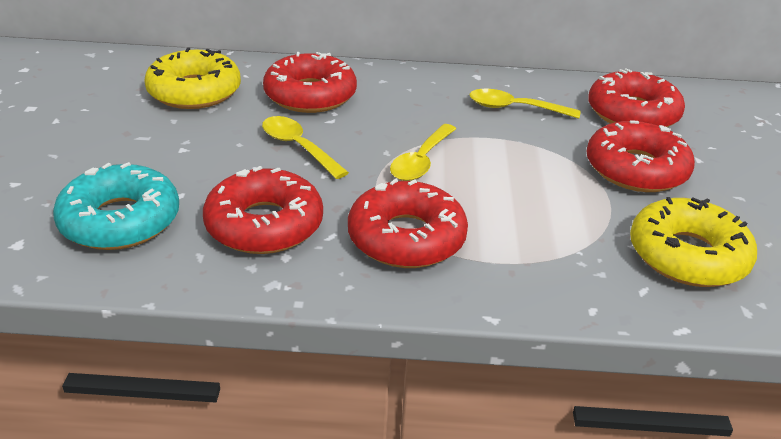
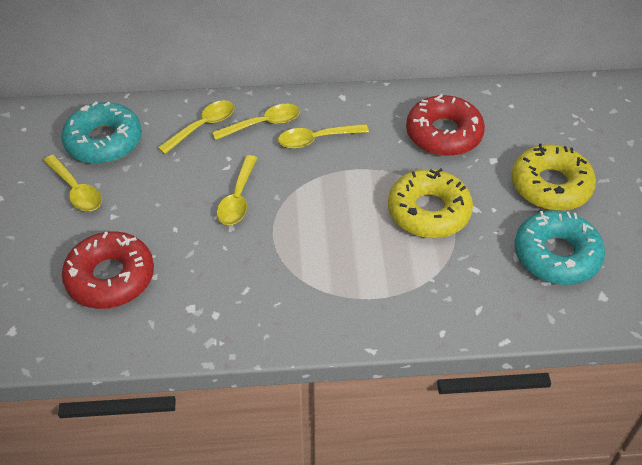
red donut: [203,166,323,254] [263,52,357,113] [348,179,468,268] [587,120,695,192] [588,68,685,127] = 5 -> [62,231,154,309] [406,95,485,156] = 2
turquoise donut: [53,162,179,250] = 1 -> [61,102,142,164] [515,210,605,285] = 2
yellow spoon: [262,116,349,179] [390,124,456,181] [470,89,580,119] = 3 -> [43,155,102,211] [158,100,235,154] [212,104,300,140] [217,155,257,225] [278,124,369,149] = 5

